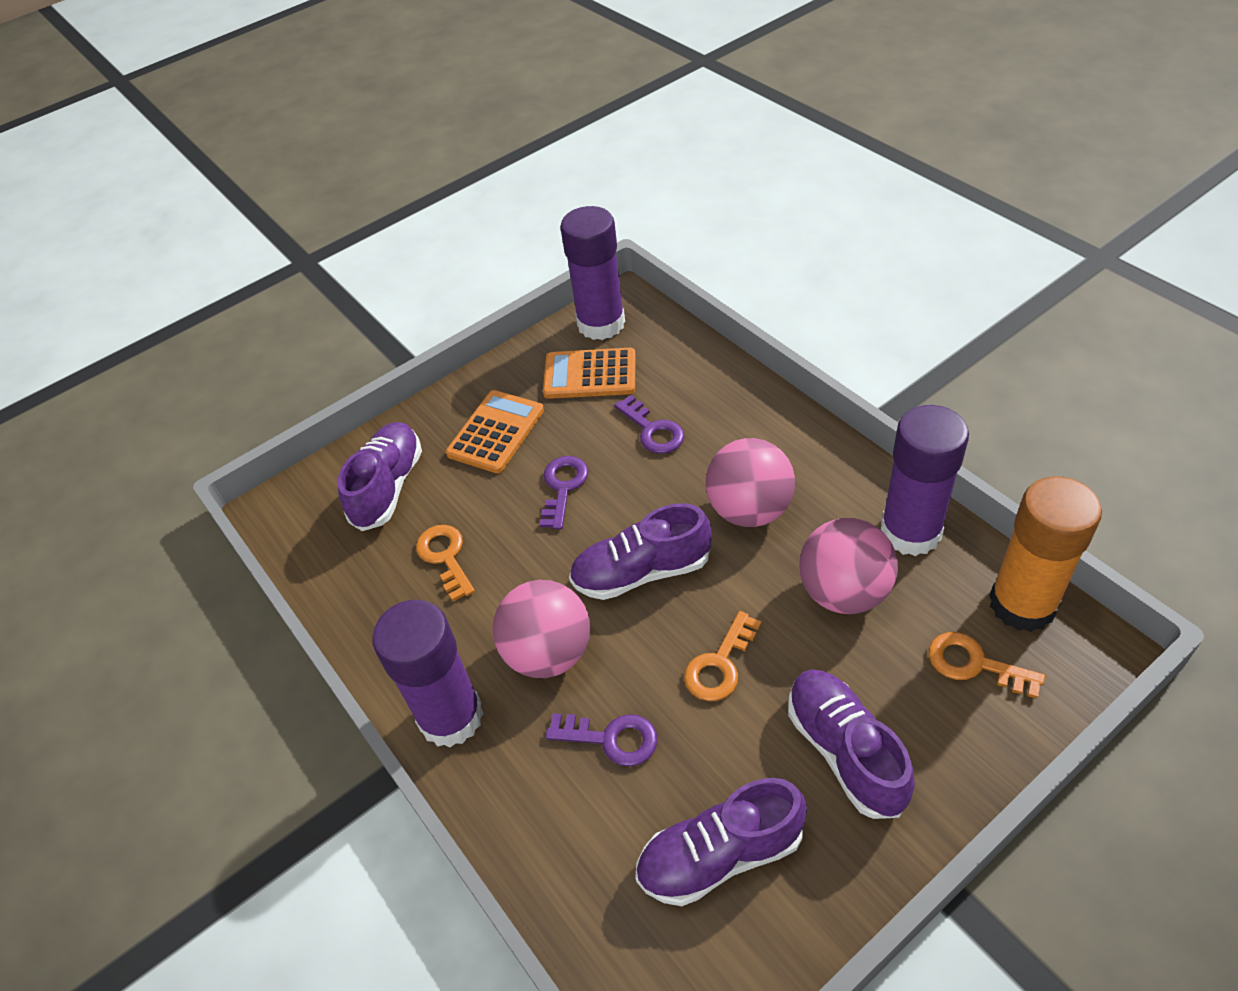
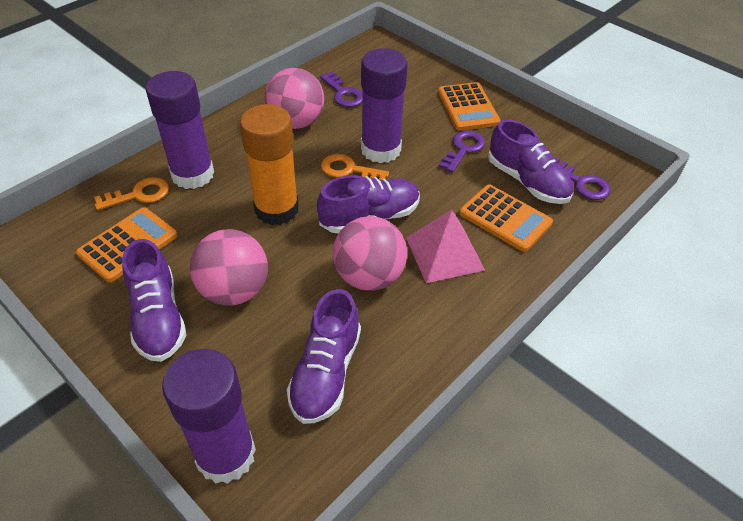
orange calculator: [446,390,544,473] [543,348,636,399] = 2 -> [76,207,178,282] [438,82,500,131] [459,185,553,252] = 3
orange key: [416,525,475,601] [684,611,761,701] [929,632,1045,699] = 3 -> [94,177,169,210] [321,154,389,180] = 2
pink pyramid: none = 0 -> [406,210,485,283] = 1

